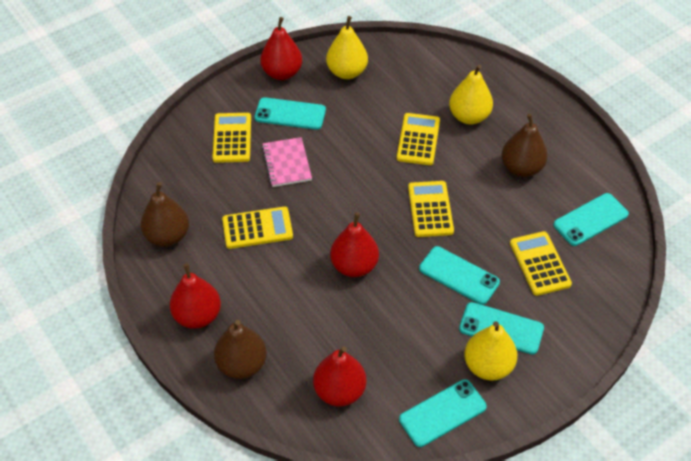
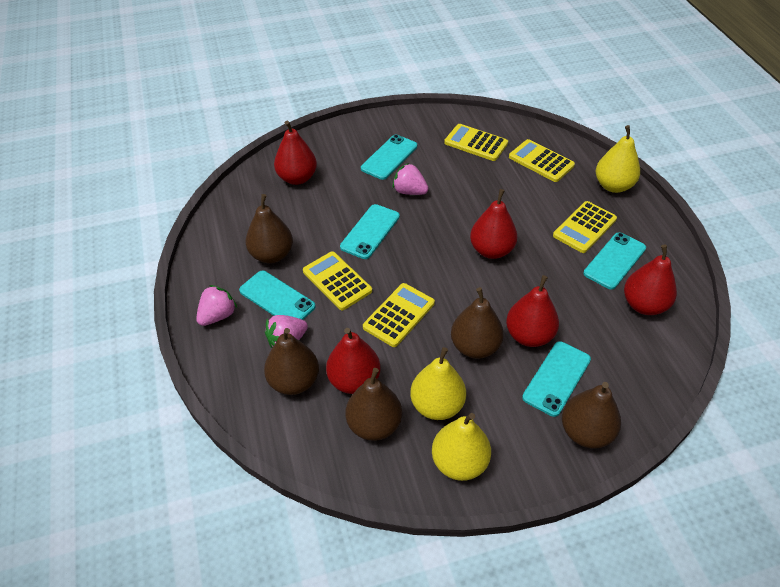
brown pear: [141,182,189,247] [214,320,267,379] [502,114,548,177] = 3 -> [246,194,293,264] [264,328,319,395] [345,368,402,441] [451,287,504,359] [562,382,621,449] = 5
pink notebook: [262,137,312,187] = 1 -> none = 0
pink strawberry: none = 0 -> [196,285,237,326] [265,315,308,348] [393,163,429,195] = 3
red pear: [170,263,221,329] [260,17,302,80] [313,346,366,406] [330,213,379,277] = 4 -> [274,121,317,185] [326,328,381,394] [470,189,517,259] [506,275,559,347] [624,244,677,315] = 5

